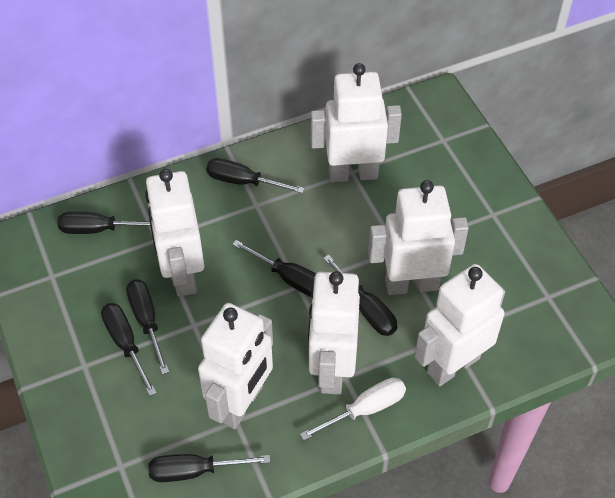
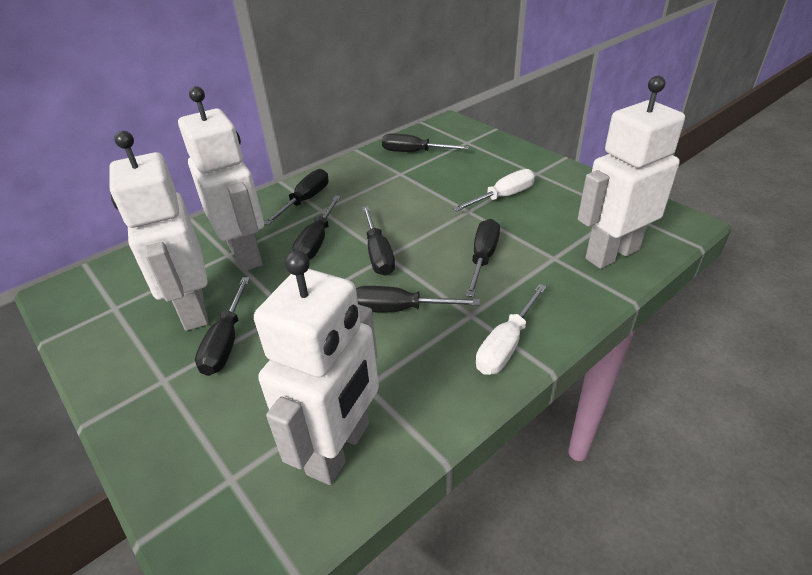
white robot: [145,169,204,297] [198,303,273,429] [308,271,360,395] [311,63,402,182] [368,180,469,295] [415,264,505,386] = 6 -> [109,131,209,331] [178,86,264,272] [254,250,379,485] [578,76,685,269] = 4
white screwdriver: [300,378,406,441] = 1 -> [453,169,535,211] [476,284,547,375] = 2

